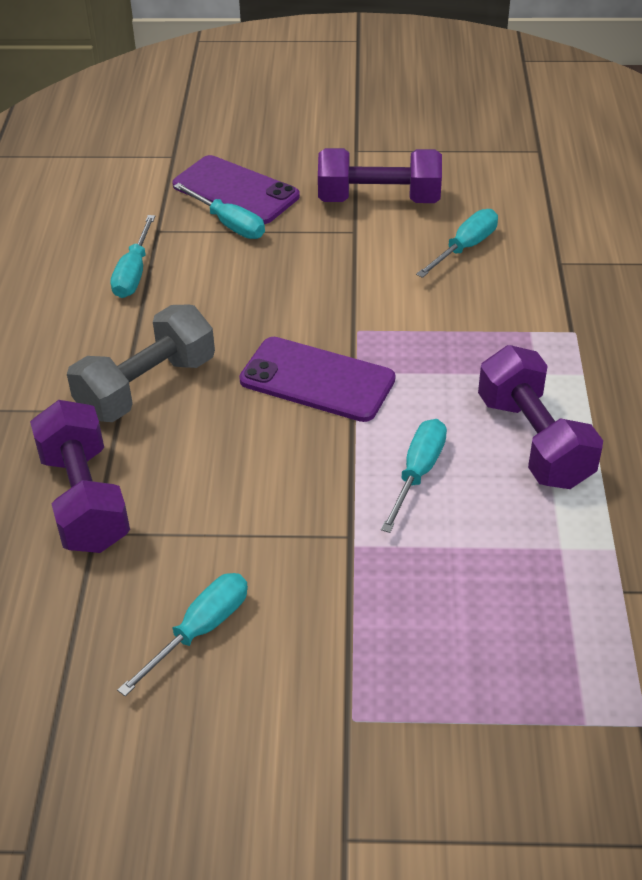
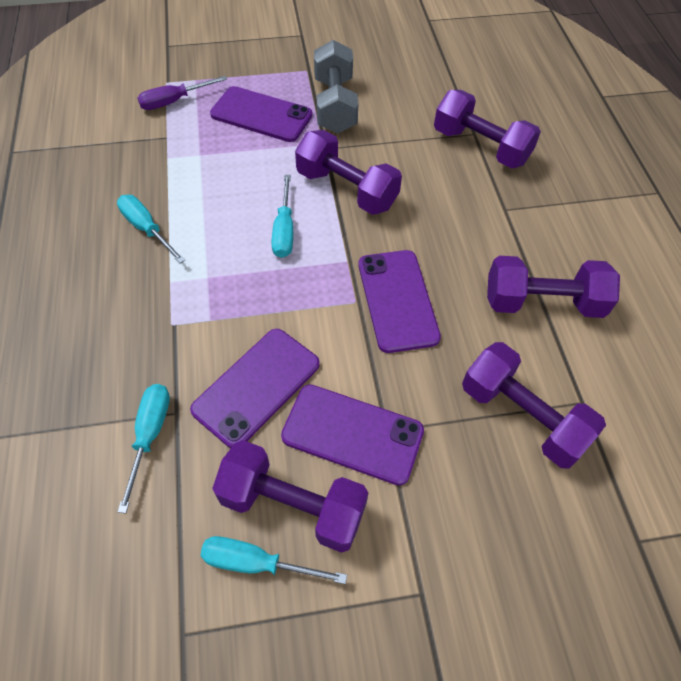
purple dumbbell: [30,400,130,553] [318,148,442,203] [478,345,603,489] = 3 -> [212,440,369,553] [295,130,402,215] [434,90,541,168] [462,342,606,469] [487,256,620,318] = 5
purple phone: [172,155,300,224] [239,337,395,422] = 2 -> [190,329,320,448] [210,86,312,142] [281,384,424,486] [358,250,441,353] = 4
purple screwdriver: none = 0 -> [137,76,227,110] = 1
turquoise screwdriver: [111,215,155,298] [117,573,248,696] [173,183,265,239] [381,419,447,533] [416,209,498,278] = 5 -> [117,195,185,263] [118,384,170,513] [200,536,347,584] [271,175,293,258] = 4

